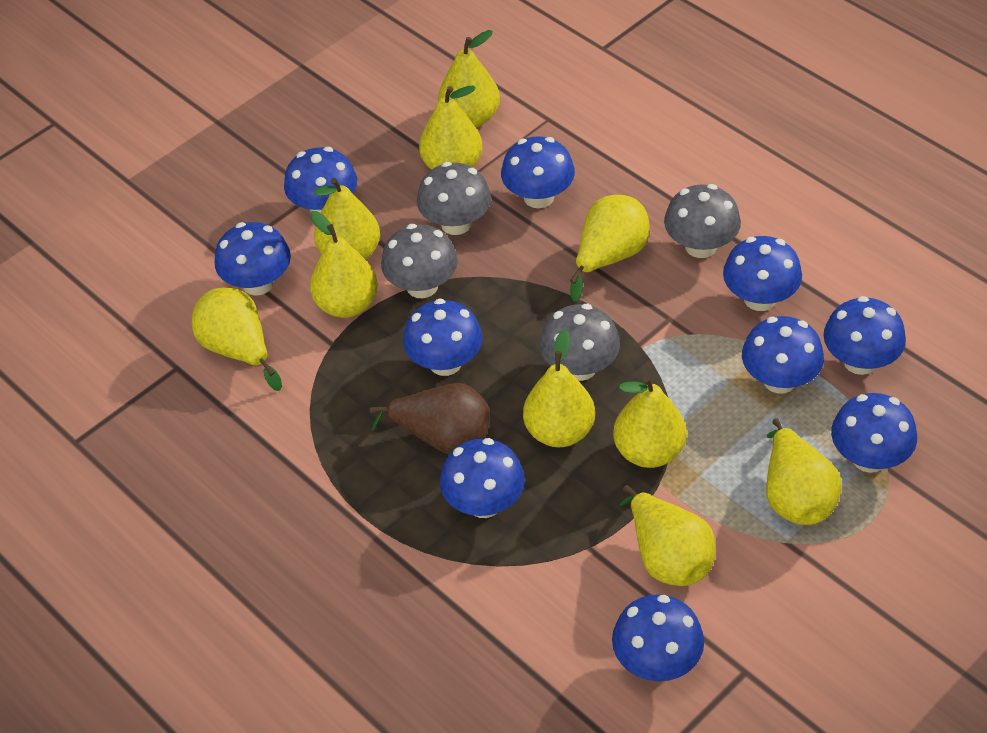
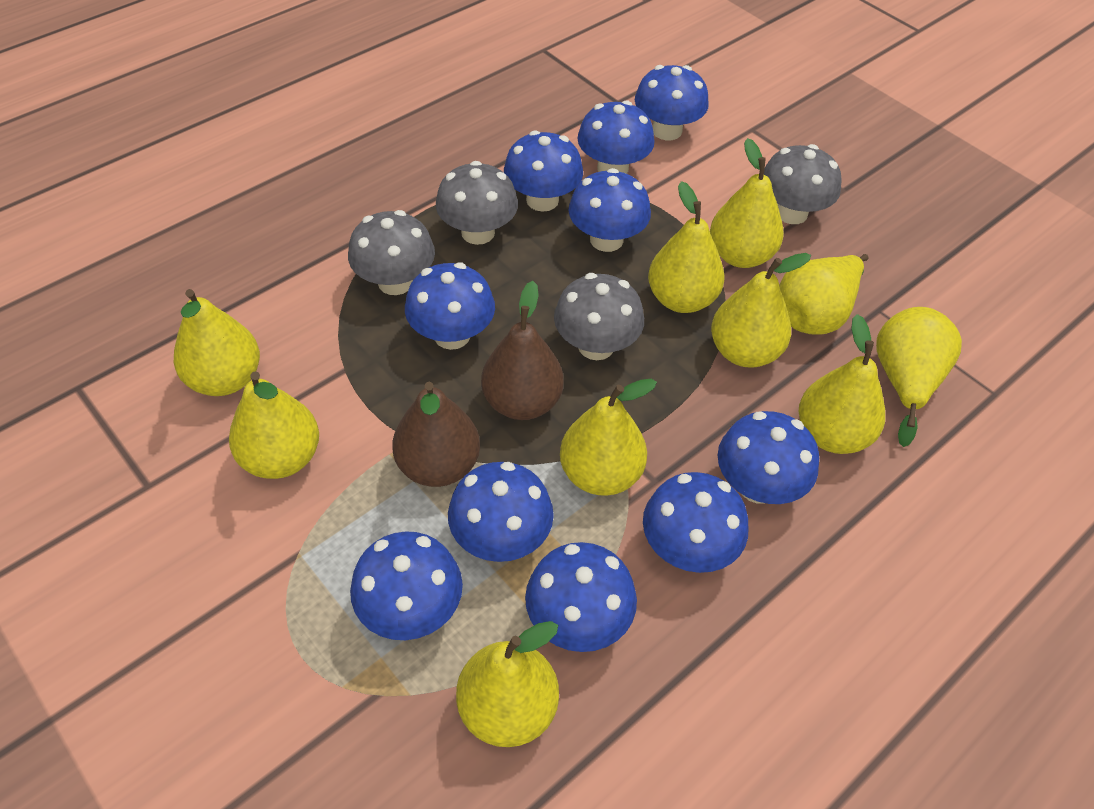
brown pear: [370,383,490,454] = 1 -> [392,382,480,487] [481,281,564,420] = 2

